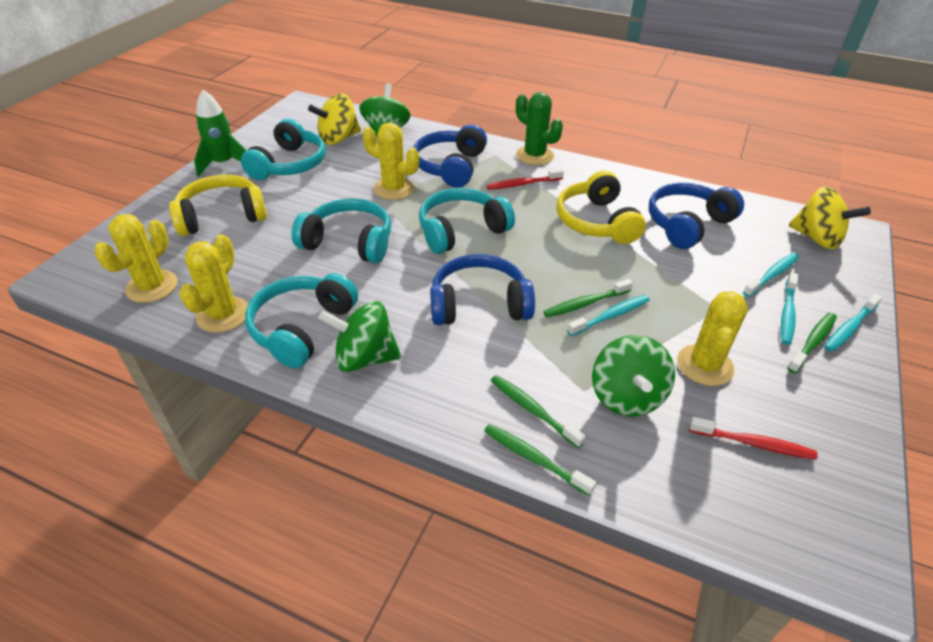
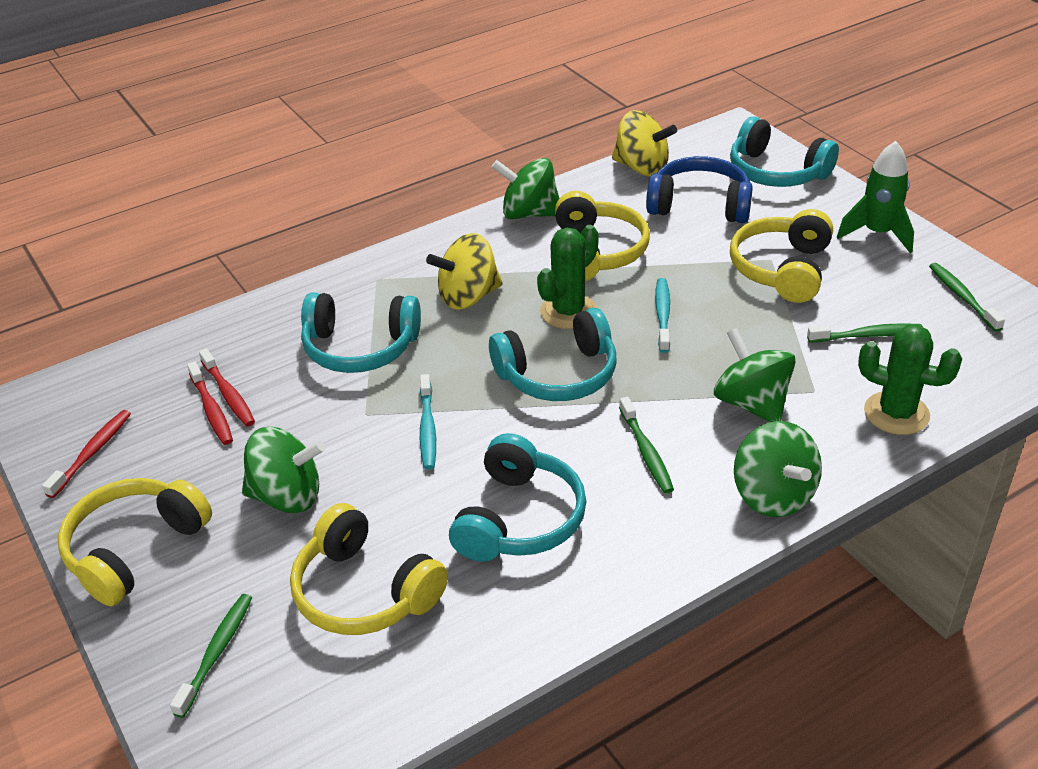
blue headphones: [413,124,487,187] [430,254,535,325] [649,183,744,249] = 3 -> [646,156,753,223] = 1
green cactus: [516,92,563,165] = 1 -> [537,225,599,329] [858,325,962,435] = 2
green spinning top: [318,301,401,372] [359,83,411,136] [592,335,675,417] = 3 -> [242,427,325,513] [492,158,559,219] [714,328,796,422] [734,421,822,517] = 4
red toothbrush: [487,169,564,190] [689,417,818,460] = 2 -> [42,410,131,498] [187,362,233,445] [199,348,255,426] = 3
turquoise toothbrush: [567,295,650,336] [743,253,799,297] [781,272,798,345] [824,294,882,352] = 4 -> [420,374,436,470] [655,278,670,353] = 2
yellow cactus: [94,214,178,303] [179,234,248,333] [362,123,419,200] [677,291,748,386] = 4 -> none = 0
yellow headphones: [169,175,267,236] [556,171,646,244] = 2 -> [58,478,212,606] [290,503,448,635] [555,191,650,281] [730,209,833,303] = 4

